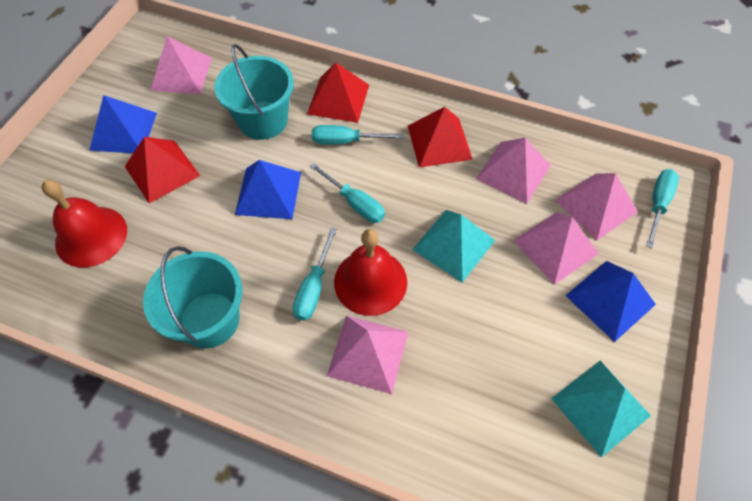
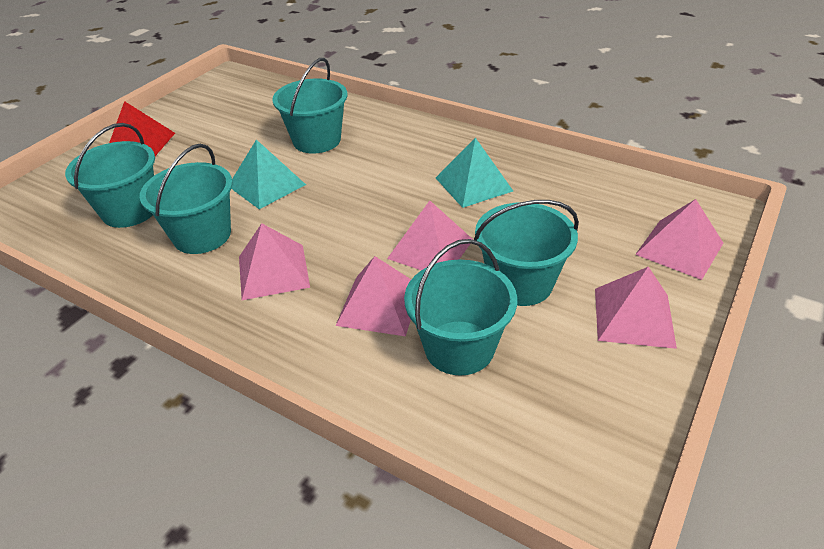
blue pyramid: [89,95,157,153] [235,160,301,219] [565,261,656,342] = 3 -> none = 0
red bell: [41,180,127,268] [334,229,407,316] = 2 -> none = 0
red pyramid: [125,137,200,203] [307,62,369,123] [408,107,473,168] = 3 -> [109,101,175,156] = 1
turquoise bucket: [143,246,243,348] [214,44,294,140] = 2 -> [65,123,155,228] [140,144,233,254] [272,58,347,153] [404,239,517,376] [474,200,579,306] = 5
turquoise screwdriver: [293,227,337,320] [309,163,385,223] [312,125,403,145] [646,169,679,249] = 4 -> none = 0

